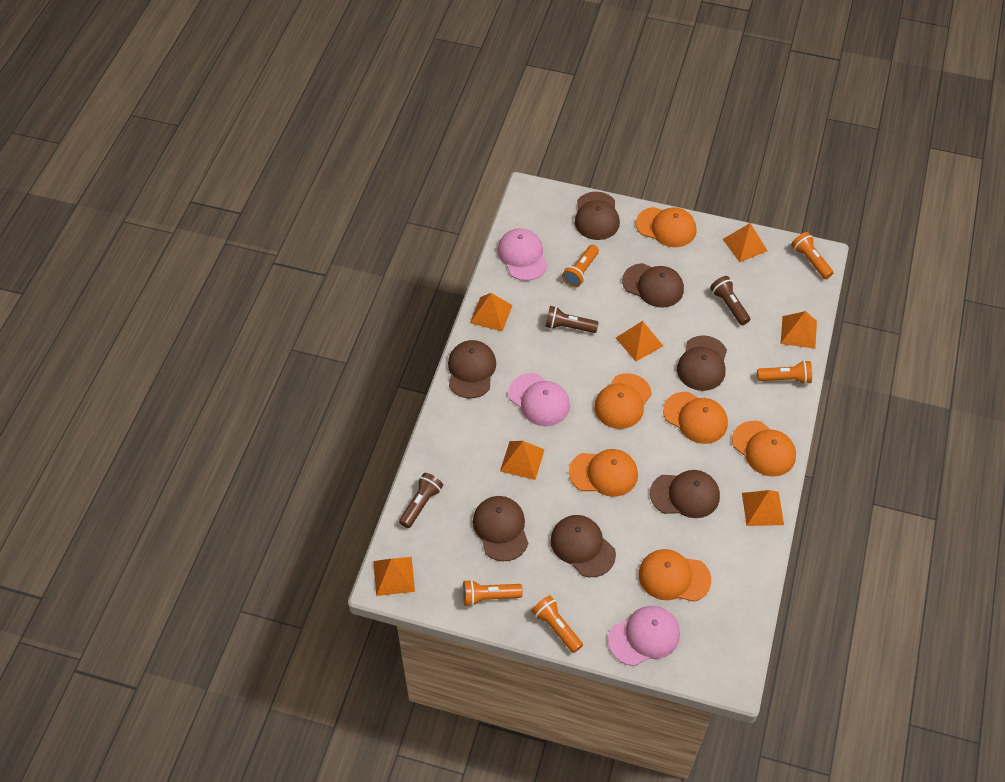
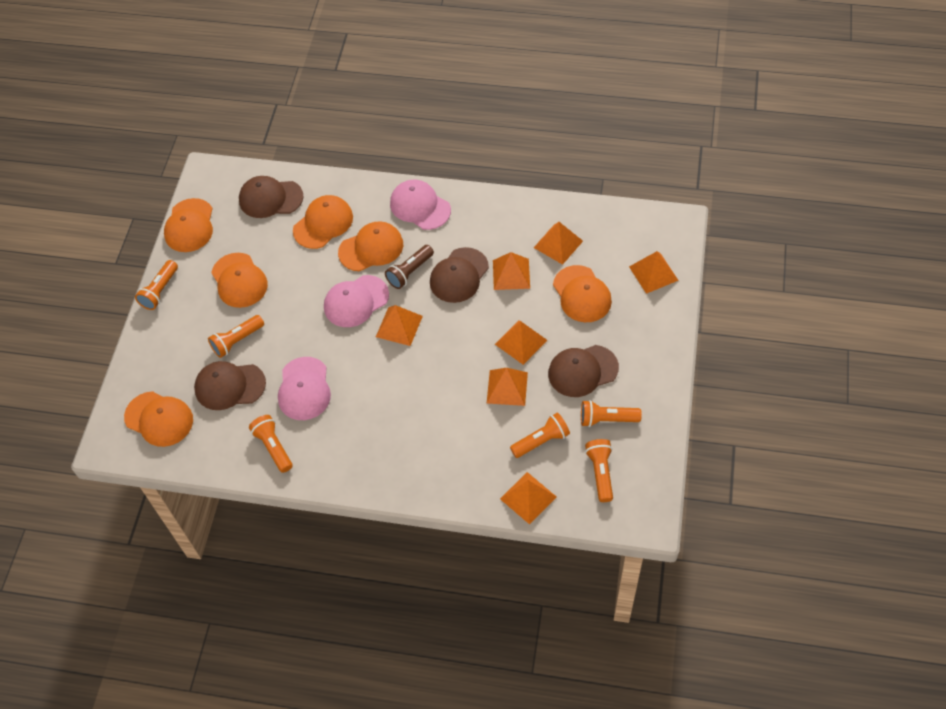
brown cap: [448,340,496,399] [473,496,528,561] [551,515,616,577] [575,191,620,240] [622,263,684,308] [650,470,720,518] [677,335,727,391] = 7 -> [194,361,266,410] [239,176,303,218] [430,247,489,303] [548,345,619,397] = 4
brown flashlight: [399,473,443,528] [545,306,599,333] [710,276,750,325] = 3 -> [385,245,434,289] = 1
orange flashlight: [463,580,523,607] [532,595,583,653] [562,245,599,288] [757,360,812,384] [791,232,834,279] = 5 -> [135,260,178,310] [208,315,264,358] [249,415,293,473] [510,413,570,458] [581,400,642,427] [585,439,613,502] = 6

